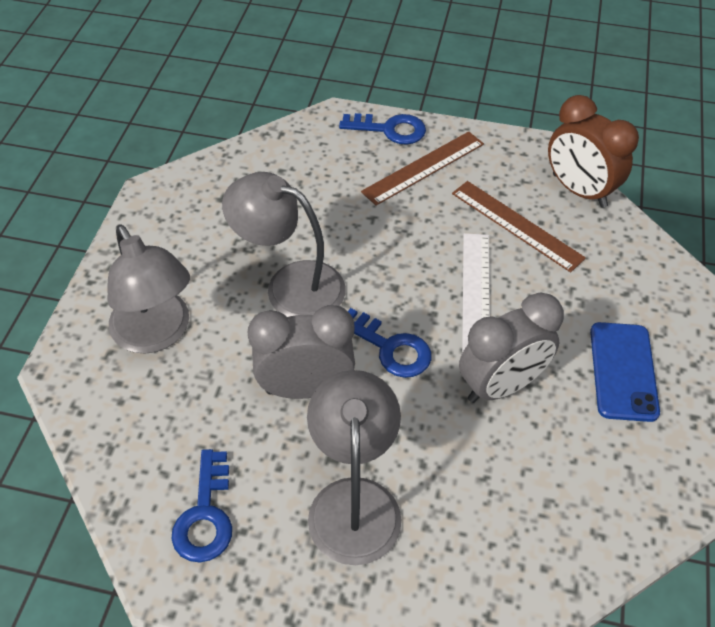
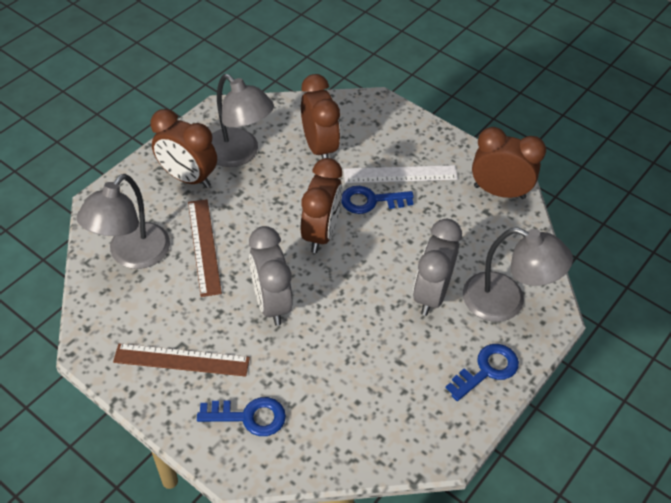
blue phone: [590,322,660,422] = 1 -> none = 0
brown clock: [548,95,639,208] = 1 -> [150,109,217,188] [301,74,340,159] [301,158,342,253] [472,127,546,199] = 4

